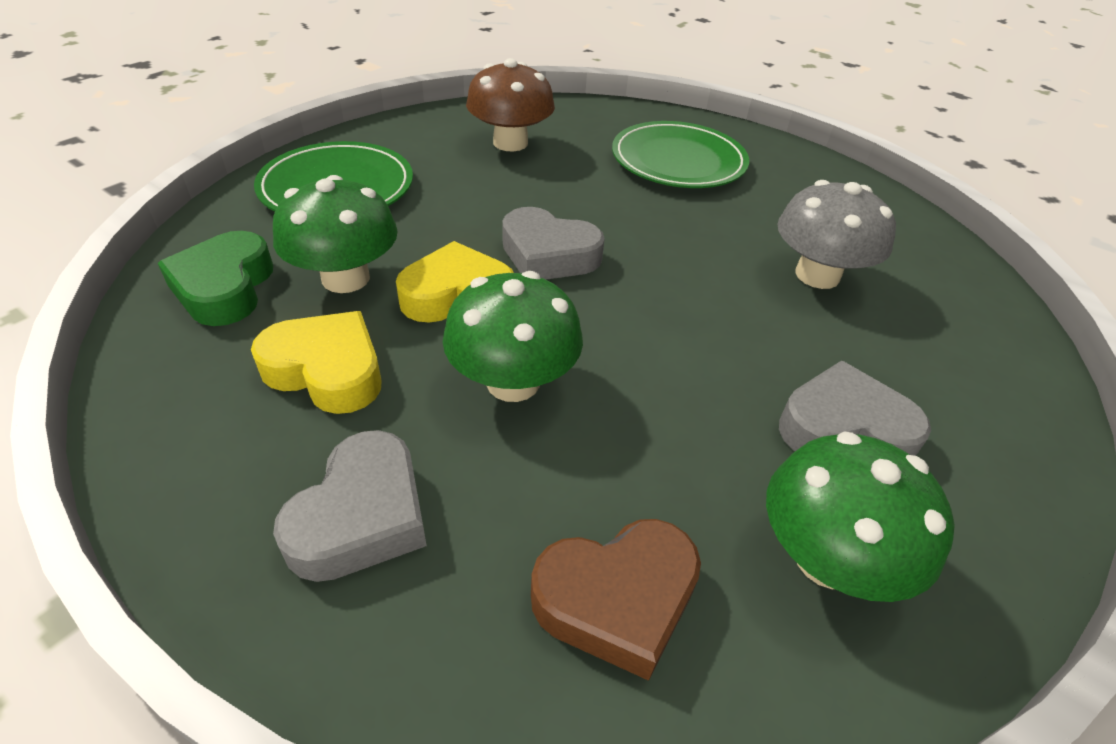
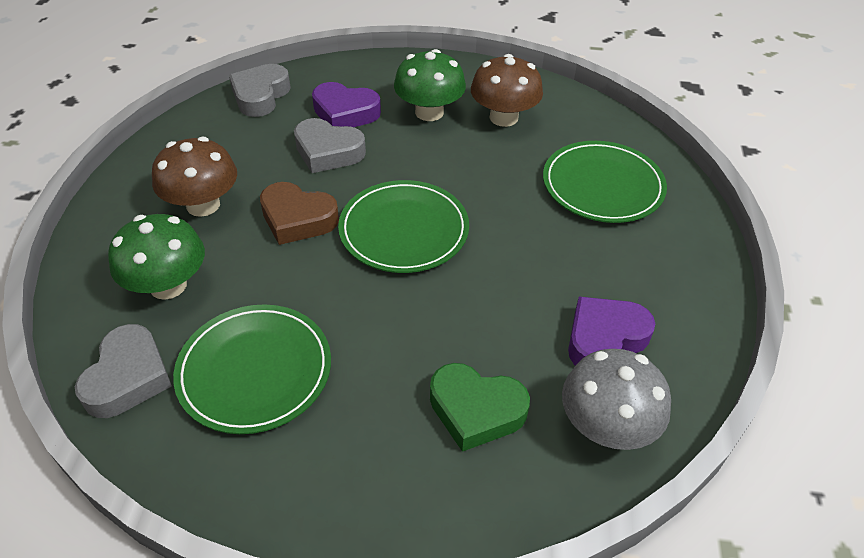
brown mushroom: [466,58,555,151] = 1 -> [152,137,237,217] [471,54,543,127] = 2
green mushroom: [273,175,398,293] [443,271,583,402] [766,431,955,602] = 3 -> [108,214,205,300] [394,49,466,121] = 2
green plate: [254,141,413,211] [612,121,749,188] = 2 -> [173,304,331,434] [338,180,469,273] [543,141,667,223] = 3
purple heart: none = 0 -> [312,82,381,127] [568,297,655,366] = 2
yellow heart: [251,311,382,414] [396,241,514,323] = 2 -> none = 0

